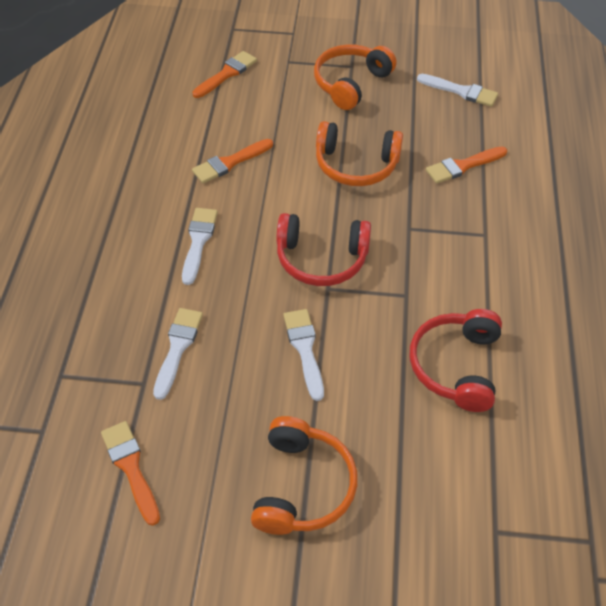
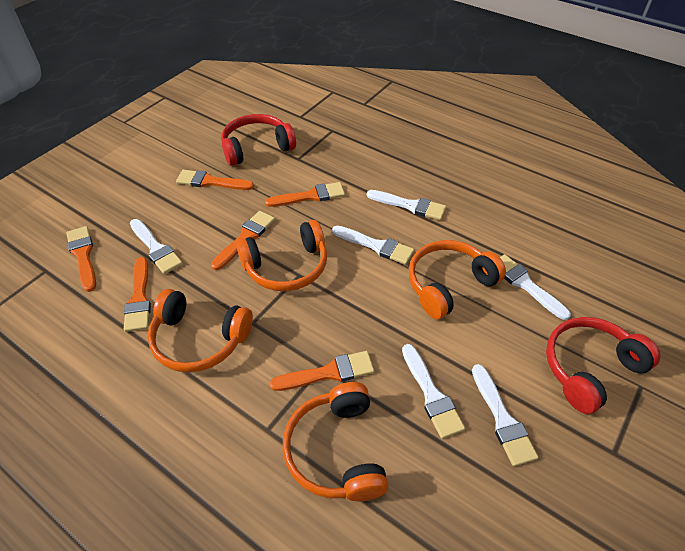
orange brush: [101,421,160,526] [192,51,257,98] [192,139,273,183] [426,146,507,184] = 4 -> [66,226,96,292] [124,257,151,332] [176,170,254,190] [211,211,275,270] [265,182,345,207] [270,351,374,391] = 6
orange headphones: [251,416,358,535] [314,45,397,110] [316,121,403,186] = 3 -> [148,289,253,372] [236,220,327,291] [282,382,388,501] [409,240,506,319] = 4
white brush: [153,308,203,400] [182,208,218,285] [283,309,324,401] [417,74,498,107] = 4 -> [130,219,183,274] [332,226,414,265] [367,190,446,220] [402,344,465,439] [472,364,539,466] [500,254,571,320] = 6

